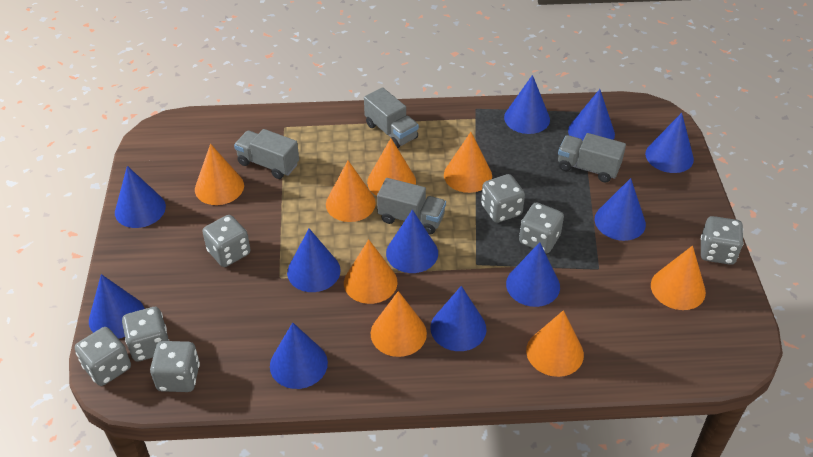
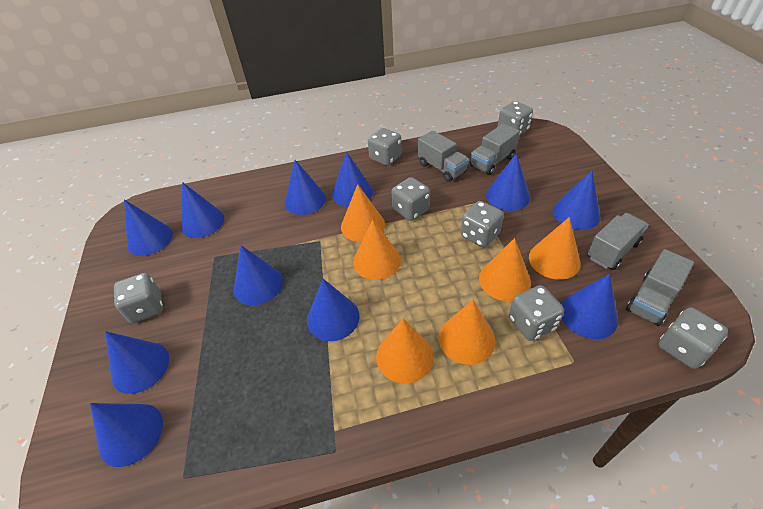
orange cone: [195,144,244,205] [326,160,376,222] [344,239,397,304] [367,138,416,196] [371,291,427,357] [444,132,492,193] [526,310,584,377] [651,246,706,310] = 8 -> [341,184,385,242] [353,220,401,280] [376,319,434,383] [439,300,495,365] [479,238,531,301] [529,217,580,279] = 6

